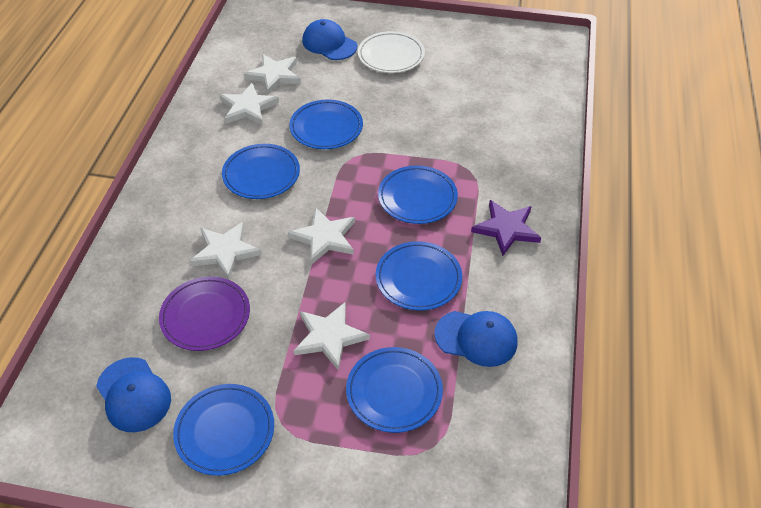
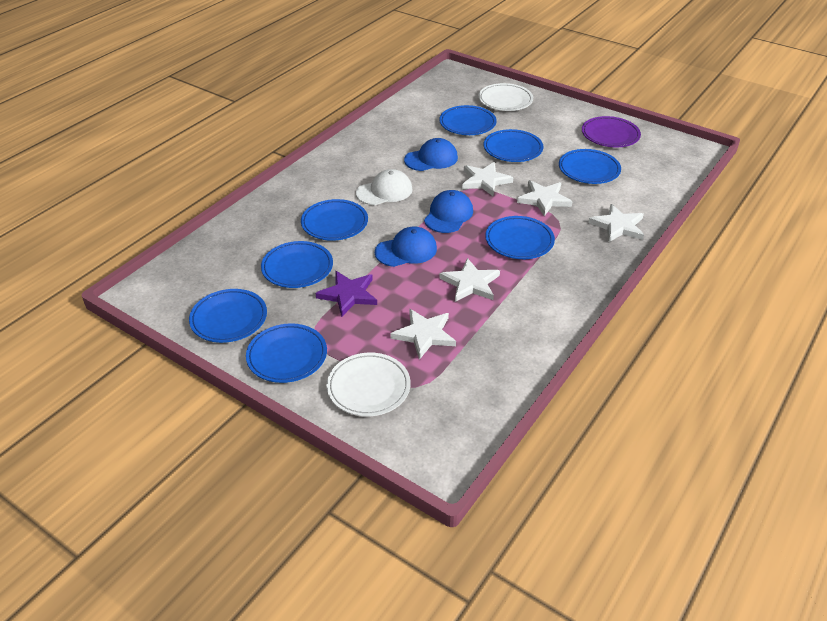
blue plate: [173,384,274,476] [222,144,300,199] [289,99,363,149] [346,347,443,433] [376,241,462,311] [378,165,458,224] = 6 -> [189,289,267,343] [246,323,327,383] [261,241,333,288] [301,199,368,241] [439,105,497,135] [483,129,543,162] [485,216,555,259] [559,149,621,184] = 8
white cap: none = 0 -> [356,169,413,205] = 1
white plate: [358,31,425,73] = 1 -> [327,353,411,417] [478,83,533,111] = 2

